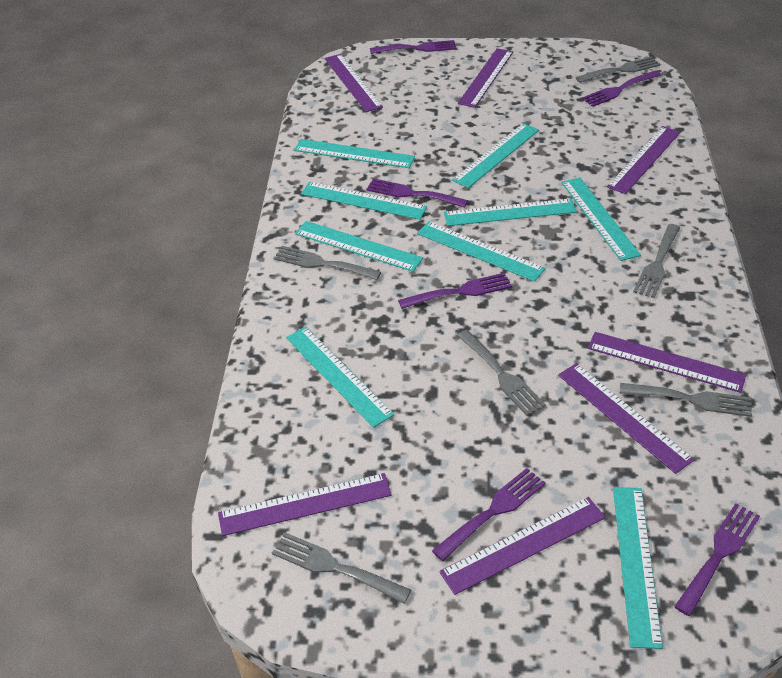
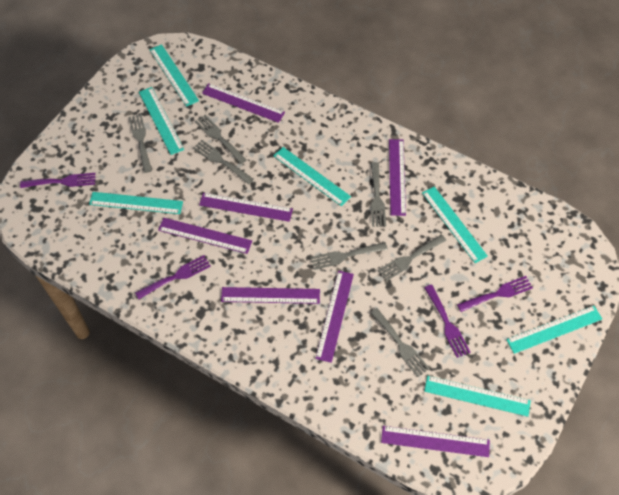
grey fork: [272,532,411,604] [274,246,381,280] [457,330,546,416] [575,57,660,83] [620,383,752,417] [633,224,680,298] = 6 -> [129,114,152,173] [193,140,254,184] [195,115,246,164] [310,242,388,270] [370,308,430,377] [371,162,386,227] [378,234,447,281] = 7
purple fork: [366,178,468,208] [370,40,456,54] [398,273,512,309] [432,468,546,561] [582,71,661,107] [674,503,760,616] = 6 -> [20,173,95,188] [135,255,211,299] [424,285,471,358] [457,276,533,312] = 4
turquoise ruler: [286,327,394,428] [294,139,415,168] [295,221,423,272] [301,182,427,220] [417,221,546,282] [444,199,577,226] [452,123,539,188] [561,177,641,261] [613,487,663,649] = 9 -> [89,192,183,214] [139,87,184,155] [150,44,199,107] [273,147,351,206] [422,186,488,263] [424,376,531,417] [506,306,602,354] = 7

